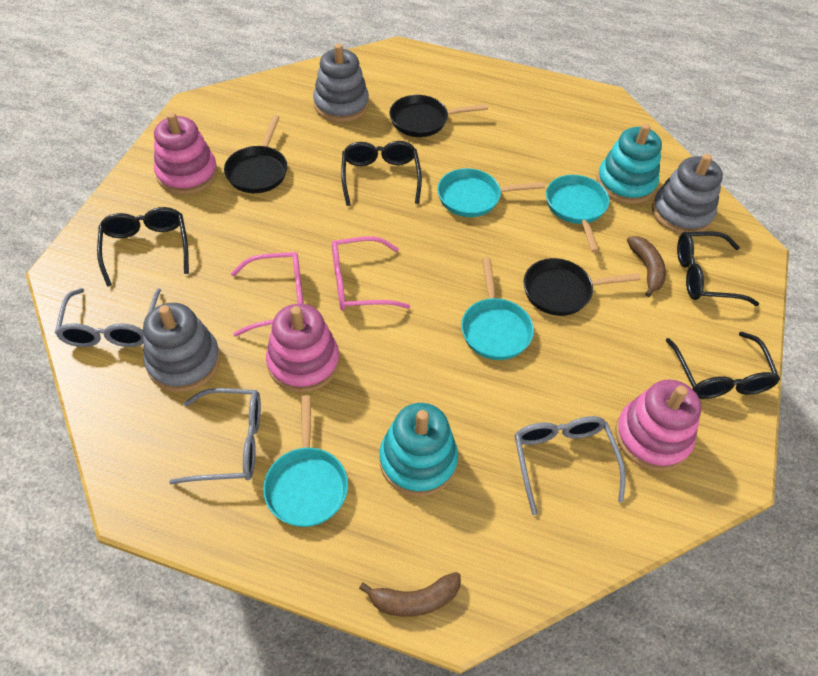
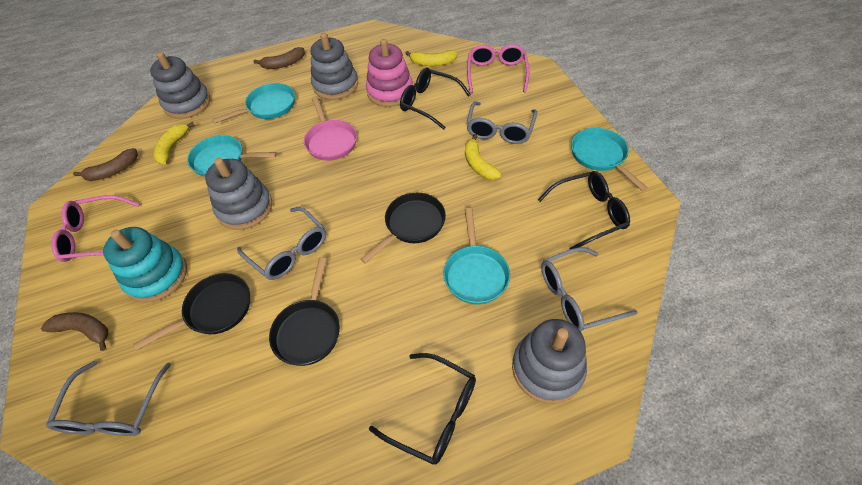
black glasses: [97,207,189,287] [341,141,422,206] [666,332,780,399] [677,231,759,306] = 4 -> [369,353,476,465] [400,68,471,130] [538,171,630,249] = 3
brown banana: [359,572,461,617] [627,236,666,297] = 2 -> [41,312,108,351] [73,148,138,181] [253,47,305,69] = 3
grey glasses: [55,288,161,347] [169,388,261,485] [514,416,626,515] = 3 -> [46,361,171,436] [237,207,326,280] [466,101,537,144] [541,247,638,332] = 4
grey stacking toy: [143,303,220,392] [313,43,369,122] [652,154,723,234] = 3 -> [150,52,210,119] [205,158,272,230] [311,33,358,100] [512,319,587,404] = 4
pink pan: none = 0 -> [304,96,357,161] = 1
pink stacking toy: [154,112,218,195] [266,304,340,393] [615,380,702,471] = 3 -> [366,39,413,107] = 1
turquoise stacking toy: [379,403,458,496] [597,123,662,204] = 2 -> [103,227,187,302] = 1
yellow banana: none = 0 -> [154,122,195,165] [405,50,458,66] [465,134,501,180] = 3

